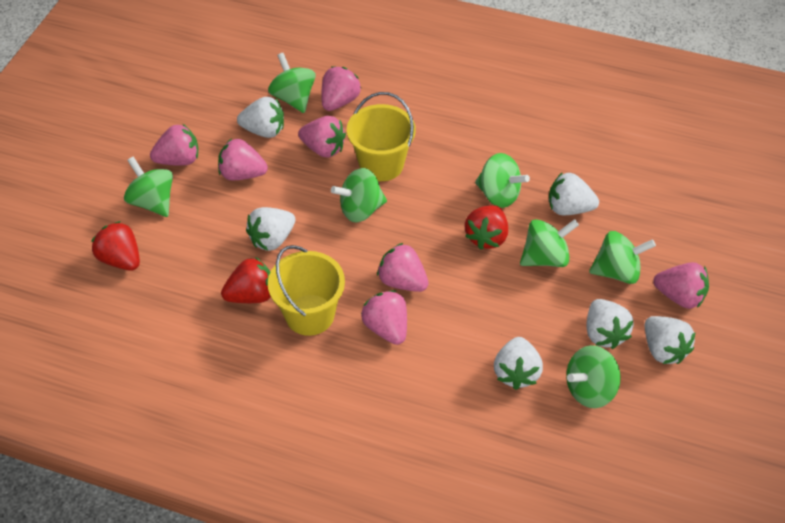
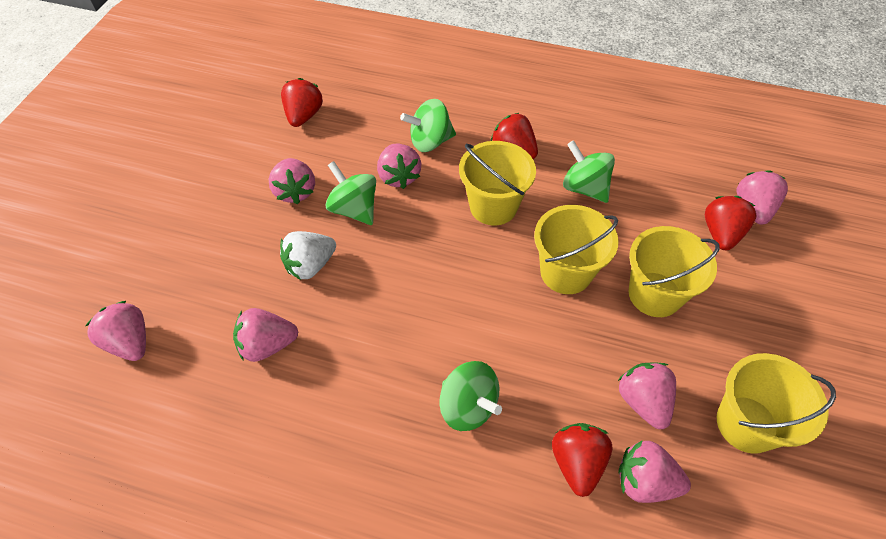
green spinning top: [124,156,173,217] [268,53,316,113] [331,168,387,222] [475,153,530,208] [520,219,579,267] [566,345,620,408] [589,231,656,284] = 7 -> [325,161,376,225] [400,99,456,152] [440,361,502,431] [563,140,615,203] = 4
red strawberry: [91,221,140,271] [221,257,271,303] [465,205,508,250] = 3 -> [281,78,323,127] [491,113,538,159] [552,423,612,497] [705,196,757,250] = 4
white strawberry: [237,97,284,138] [246,207,295,251] [494,337,543,390] [549,172,599,215] [587,299,634,349] [645,316,695,364] = 6 -> [280,231,336,280] = 1
yellow bucket: [268,245,345,336] [347,92,416,181] = 2 -> [459,141,536,226] [534,205,619,294] [629,226,720,317] [717,353,836,454] = 4

